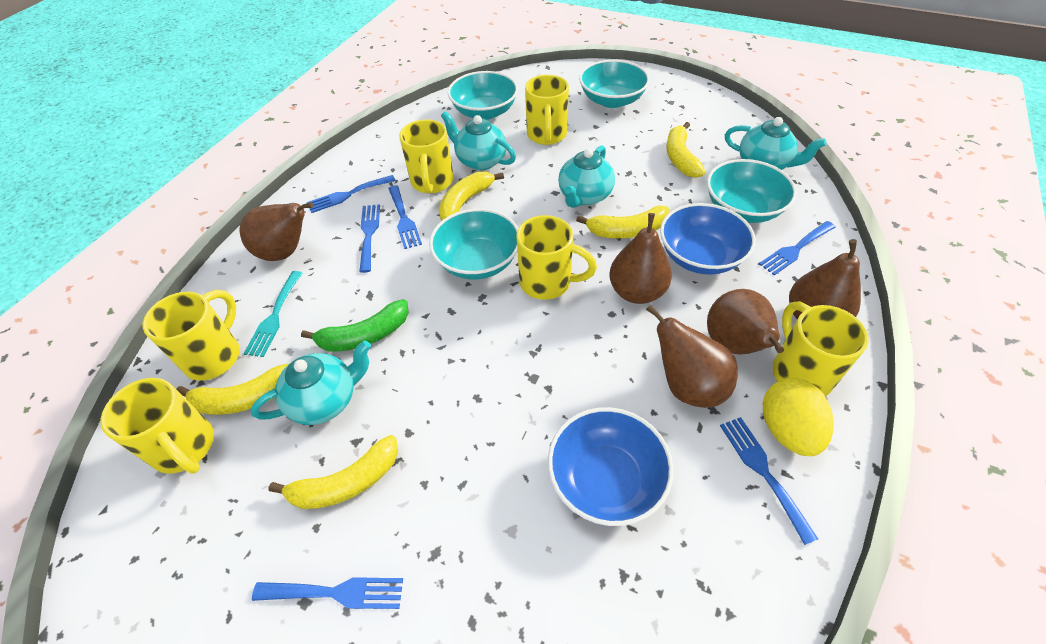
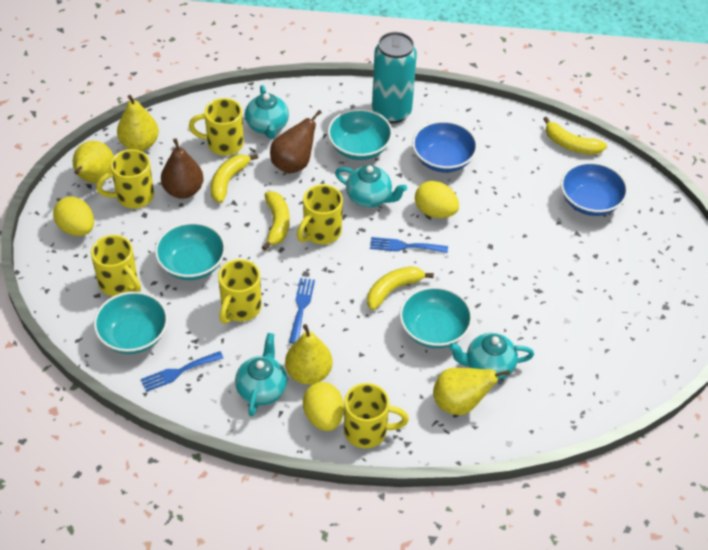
blue fork: [252,577,403,609] [307,175,396,213] [359,204,380,273] [388,185,422,249] [720,417,818,545] [759,221,836,275] = 6 -> [141,351,223,392] [289,278,315,344] [370,237,448,253] = 3
brown pear: [239,202,314,261] [609,213,672,304] [646,305,738,408] [707,289,784,354] [789,239,861,319] = 5 -> [161,139,204,199] [270,110,322,174] = 2
green banana: [301,299,409,352] = 1 -> none = 0
turquoise can: none = 0 -> [372,32,417,124] = 1
turquoise fork: [243,271,302,357] = 1 -> none = 0
yellow banana: [176,363,290,415] [268,435,398,509] [439,172,504,221] [576,205,670,238] [666,122,706,178] = 5 -> [211,154,258,203] [262,192,290,250] [367,266,434,310] [543,117,607,155] = 4
yellow egg: [763,378,834,456] = 1 -> [53,197,94,236] [303,382,344,431] [415,181,459,218] = 3
yellow pear: none = 0 -> [73,141,114,183] [117,95,159,151] [285,324,332,385] [433,368,510,415] = 4

